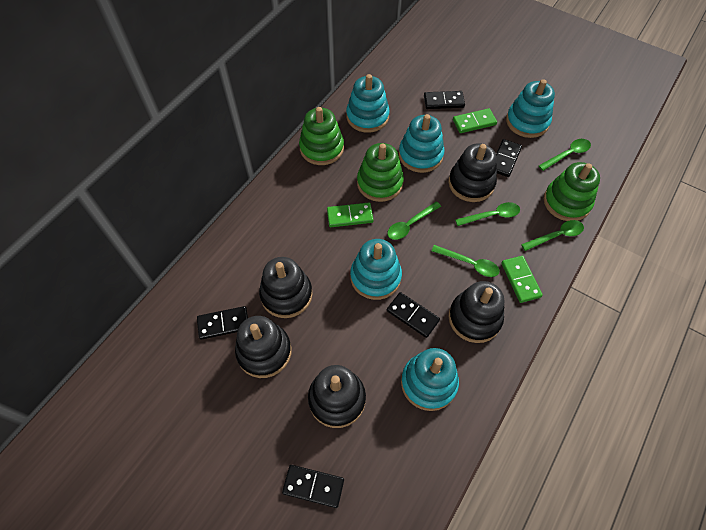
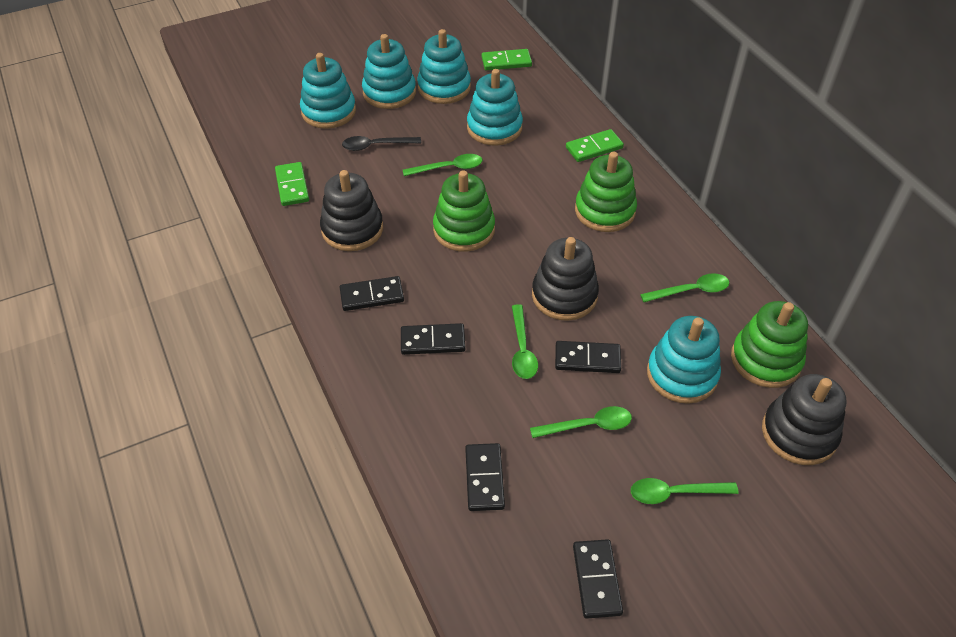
black spoon: none = 0 -> [342,136,421,151] = 1
black stacking toy: [235,316,292,378] [259,257,312,318] [308,365,366,428] [448,143,497,202] [449,281,504,343] = 5 -> [320,170,383,251] [532,237,599,321] [762,374,847,465] = 3

